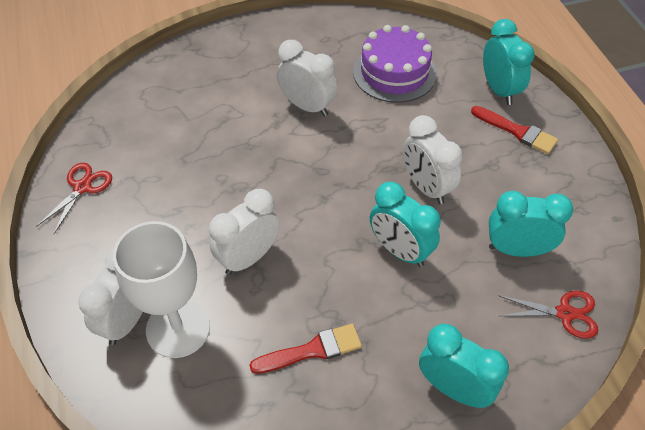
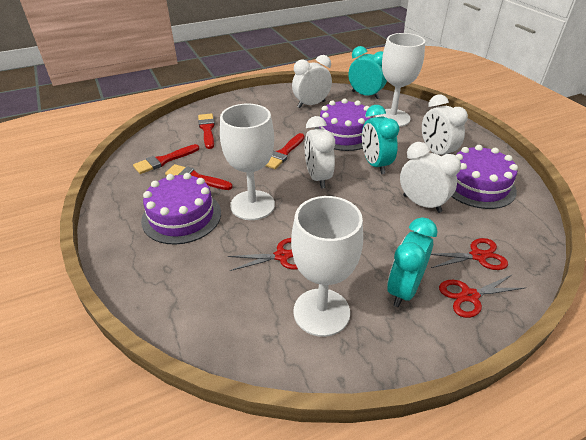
purple cake: [353,25,437,103] = 1 -> [141,173,221,245] [314,99,372,151] [451,145,518,209] = 3
red brush: [249,324,362,374] [471,106,558,154] = 2 -> [133,144,199,174] [165,164,233,190] [198,113,215,149] [265,133,305,169] = 4
red scissors: [36,163,112,234] [498,290,598,339] = 2 -> [228,238,298,271] [431,238,508,270] [439,274,524,318] = 3
turquoise clock: [370,182,441,267] [419,324,509,408] [483,19,535,105] [489,191,573,257] = 4 -> [348,46,387,99] [362,105,399,174] [387,217,437,307] = 3
white goblet: [113,221,210,358] = 1 -> [220,104,275,220] [291,196,363,337] [376,33,425,127] = 3

